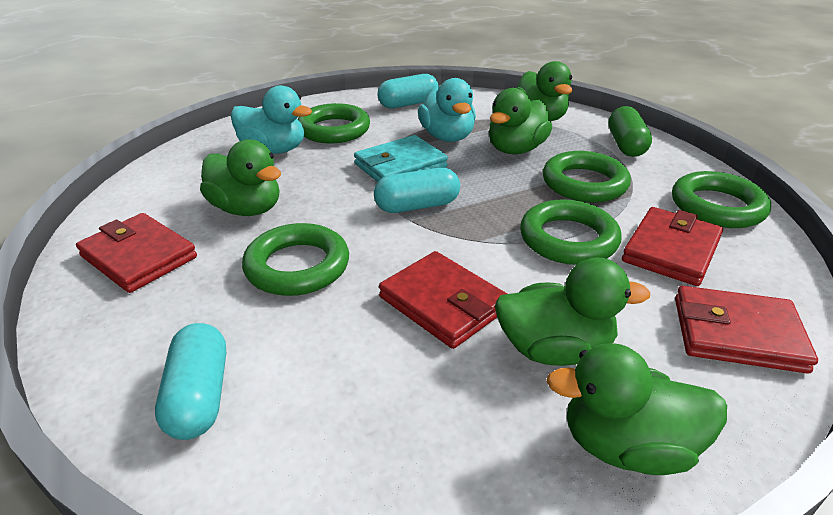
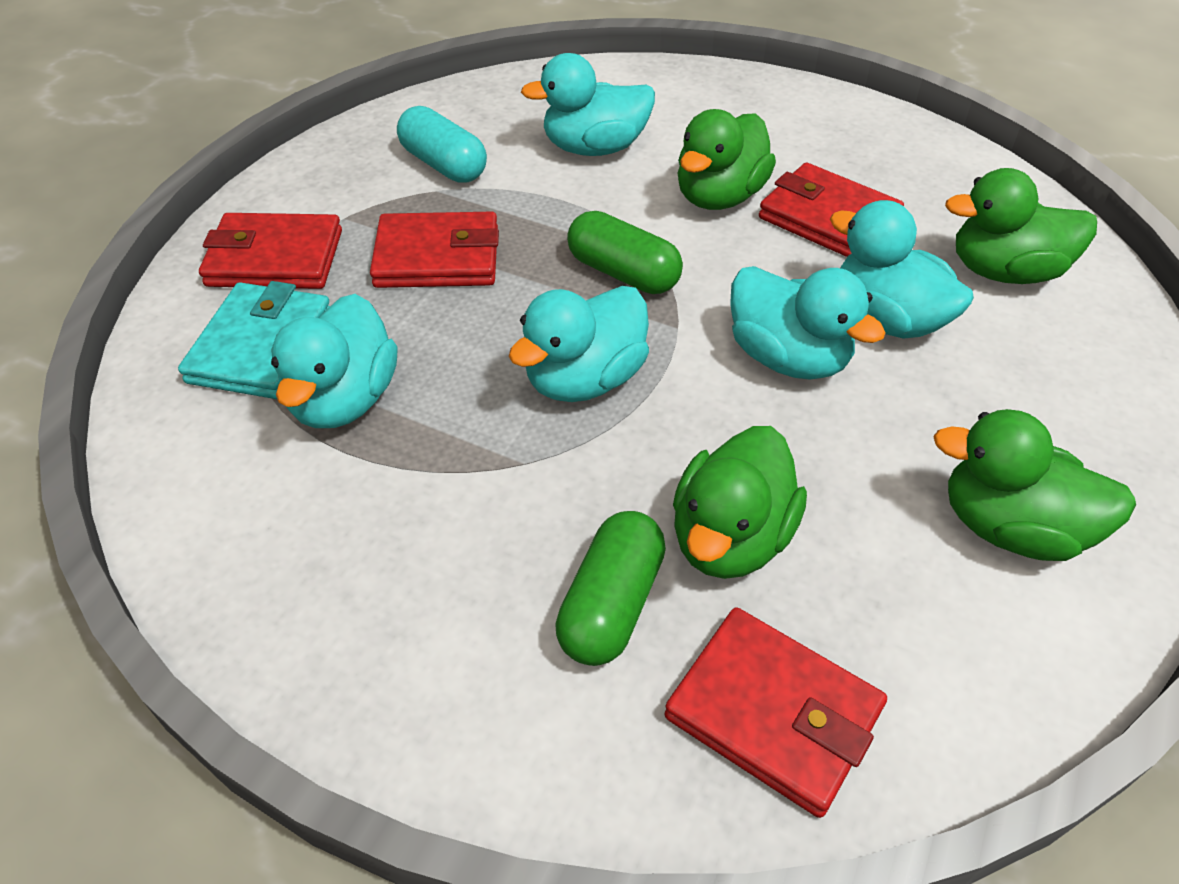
green capsule: [609,106,652,157] = 1 -> [555,511,666,666] [567,211,683,294] = 2
green duck: [200,139,281,216] [489,88,552,154] [495,257,650,366] [517,61,572,122] [546,343,727,475] = 5 -> [673,426,807,579] [678,109,776,210] [933,409,1136,561] [945,168,1097,284] = 4
green ring: [242,223,349,296] [297,103,370,143] [520,199,622,265] [543,151,631,202] [672,171,771,228] = 5 -> none = 0
turquoise capsule: [155,323,226,440] [374,168,460,213] [378,74,439,108] = 3 -> [397,106,487,183] = 1
turquoise duck: [231,85,312,154] [418,78,476,142] = 2 -> [271,294,398,428] [509,286,649,402] [521,53,655,156] [730,266,885,380] [830,200,974,339] = 5

